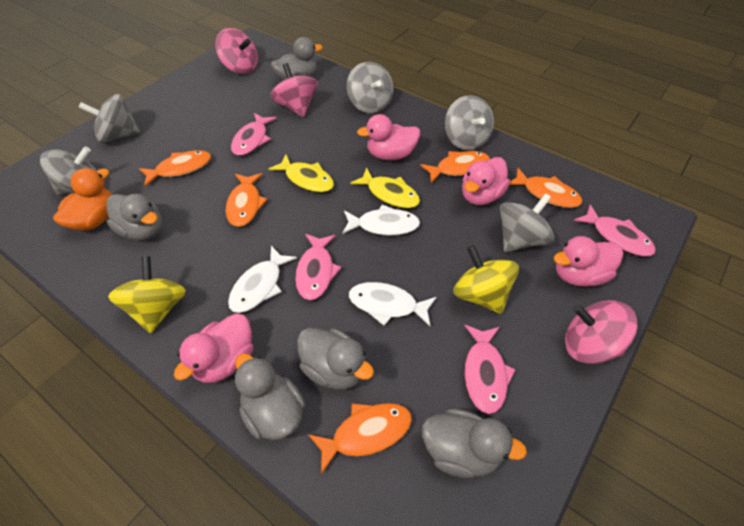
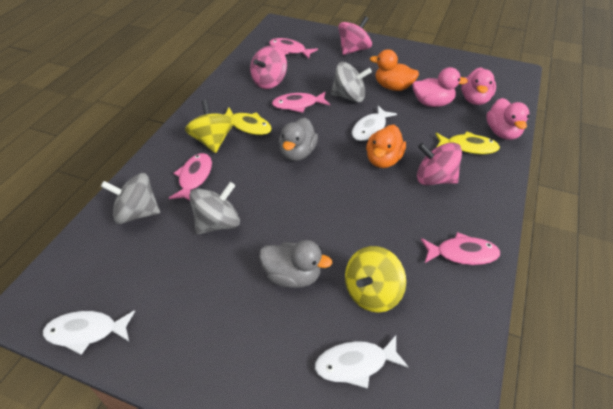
grey duck: [107,194,162,240] [234,353,305,440] [271,37,323,80] [297,328,374,390] [422,409,527,478] = 5 -> [259,240,332,288] [279,118,318,161] = 2
grey spinning top: [40,146,97,195] [78,94,140,143] [347,62,394,113] [445,95,494,150] [500,193,555,252] = 5 -> [101,173,160,224] [189,182,240,234] [331,62,372,102] = 3
orange duck: [53,168,112,231] = 1 -> [366,125,406,168] [370,49,419,91] = 2
orange fish: [139,150,211,186] [226,173,268,227] [308,403,412,474] [420,151,490,183] [509,168,582,208] = 5 -> none = 0
pink duck: [174,313,253,383] [357,114,420,160] [462,157,510,205] [553,236,623,286] = 4 -> [412,67,468,107] [461,68,496,105] [486,98,529,140] = 3

